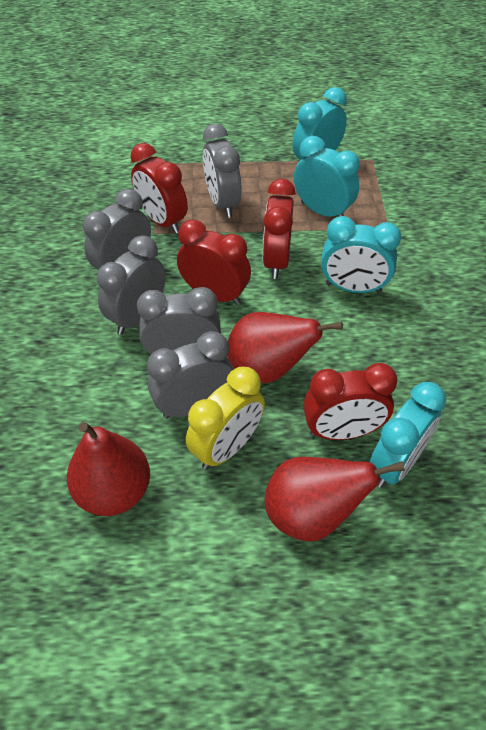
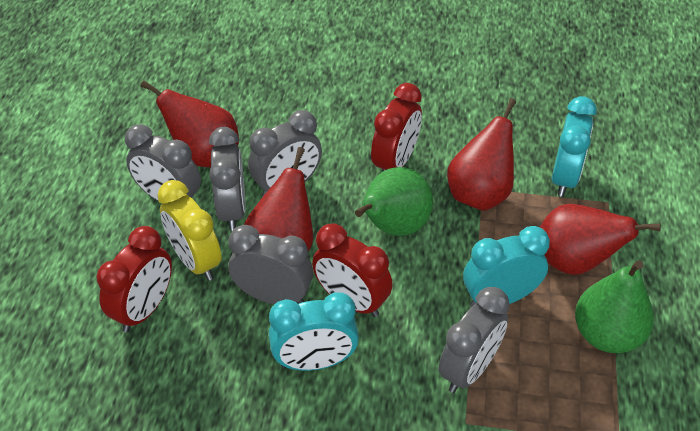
green pear: none = 0 -> [355,167,433,236] [575,260,654,353] = 2
red clock: [130,143,188,234] [177,220,251,305] [263,178,296,279] [303,363,397,440] = 4 -> [97,226,172,332] [312,223,393,317] [371,83,422,171] = 3
red pear: [67,422,150,516] [228,312,343,383] [265,457,405,542] = 3 -> [141,80,239,167] [244,147,313,251] [447,98,516,211] [540,204,661,275] = 4
turquoise clock: [293,87,347,160] [294,136,360,216] [321,216,401,293] [370,382,446,488] = 4 -> [269,293,359,371] [463,226,550,307] [551,96,597,197] = 3

